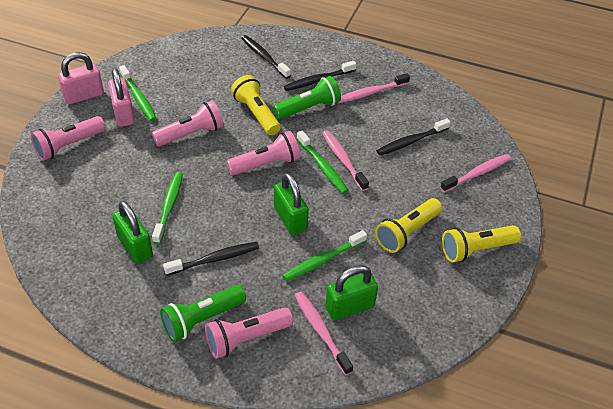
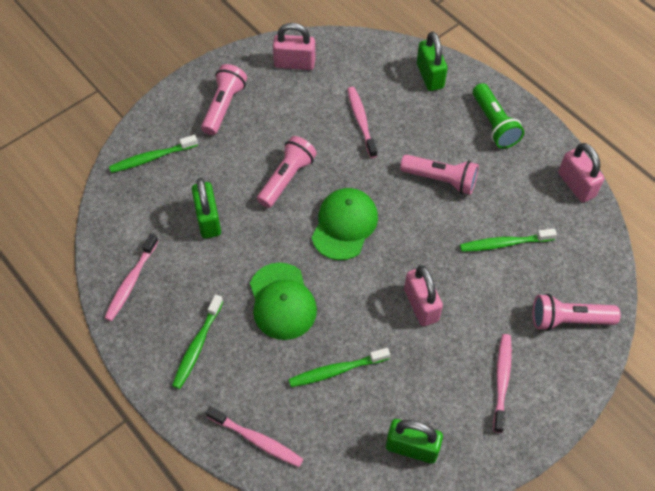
black toothbrush: [163,242,259,276] [241,35,291,79] [284,61,357,91] [376,118,451,155] = 4 -> none = 0
green cap: none = 0 -> [250,263,317,340] [312,188,378,260] = 2
green flashlight: [160,285,246,342] [273,76,341,119] = 2 -> [473,83,524,149] = 1
pink padlock: [58,52,104,104] [108,68,135,127] = 2 -> [273,23,315,70] [404,265,443,326] [558,143,604,203] = 3
yellow flashlight: [231,75,281,135] [375,198,442,253] [442,225,521,263] = 3 -> none = 0

